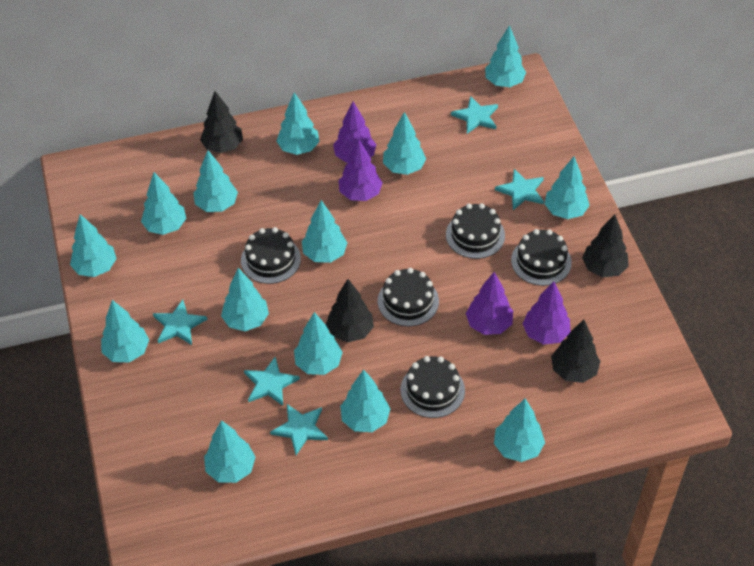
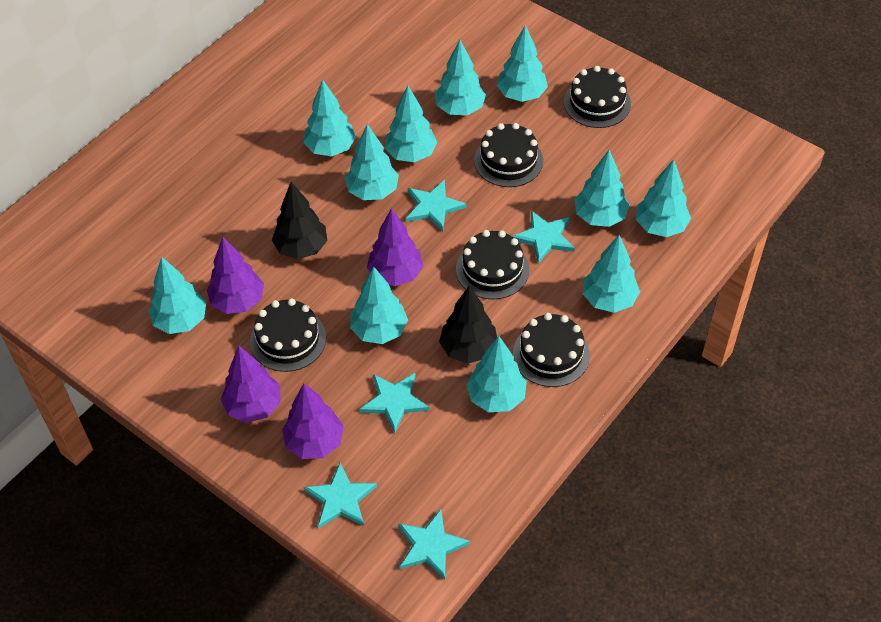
black tree: [200,91,243,153] [326,279,374,342] [551,320,601,383] [582,215,629,277] = 4 -> [272,182,327,259] [439,286,497,364] = 2
turquoise tree: [70,214,116,277] [101,300,149,362] [141,172,186,235] [193,150,238,212] [204,420,256,483] [221,268,269,331] [277,92,319,155] [294,312,343,375] [302,200,347,263] [340,369,391,432] [383,112,426,175] [485,25,526,87] [494,399,545,462] [544,157,590,219] = 14 -> [148,257,206,334] [303,79,356,156] [345,124,399,200] [350,267,408,344] [385,86,437,162] [435,40,486,115] [466,336,527,412] [497,25,548,102] [574,150,630,227] [583,235,640,313] [636,159,691,237] = 11

